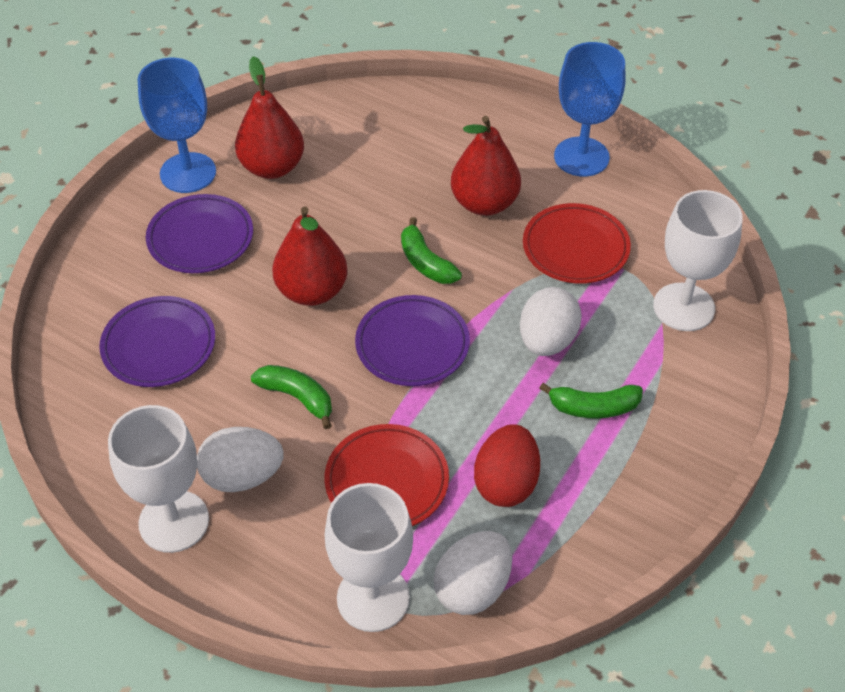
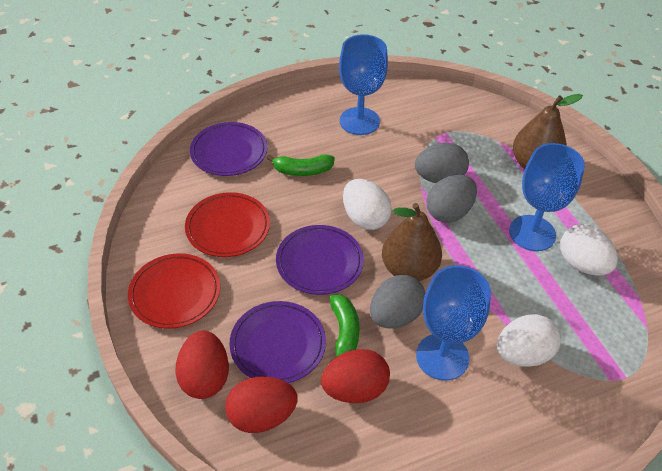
blue goblet: [137,58,216,193] [554,42,626,177] = 2 -> [339,34,388,135] [416,265,491,381] [509,143,585,251] = 3
brown pear: none = 0 -> [382,203,442,281] [513,94,583,169] = 2
green banana: [251,365,332,429] [401,217,462,284] [539,383,643,419] = 3 -> [267,154,335,176] [330,295,360,362] = 2
grey egg: none = 0 -> [370,275,425,328] [415,143,469,183] [427,175,477,223] = 3
red egg: [474,425,540,507] = 1 -> [175,331,229,399] [225,376,298,433] [321,349,390,403] = 3
red pear: [235,56,304,179] [272,207,348,306] [451,116,521,216] = 3 -> none = 0
white goblet: [108,405,209,553] [324,483,413,632] [653,190,743,331] = 3 -> none = 0

